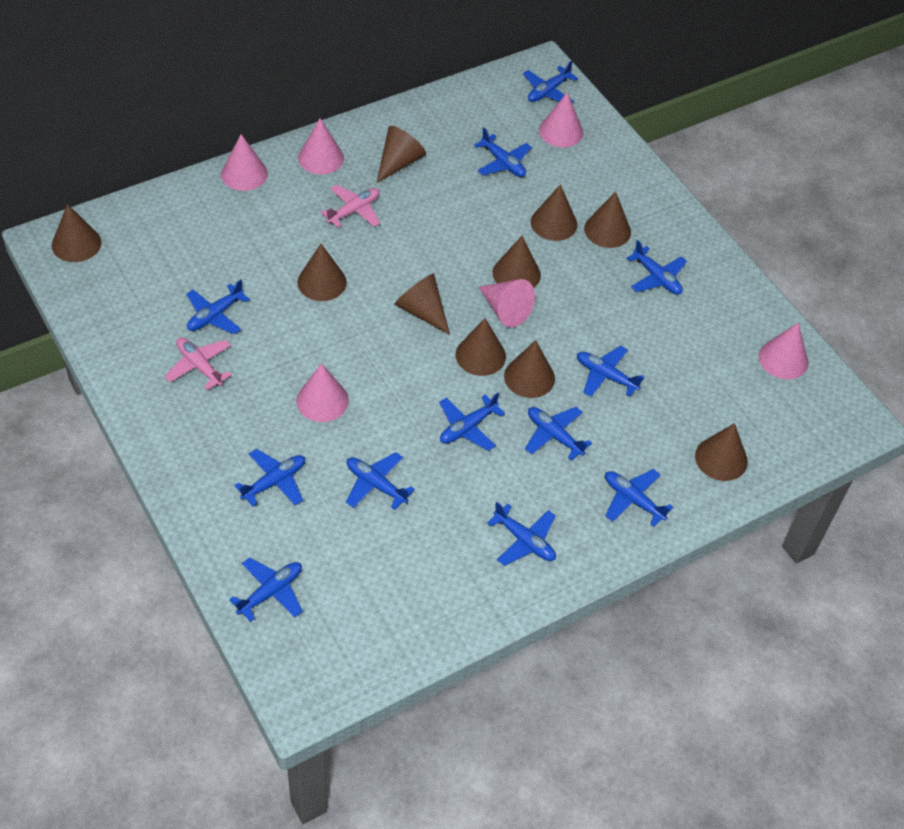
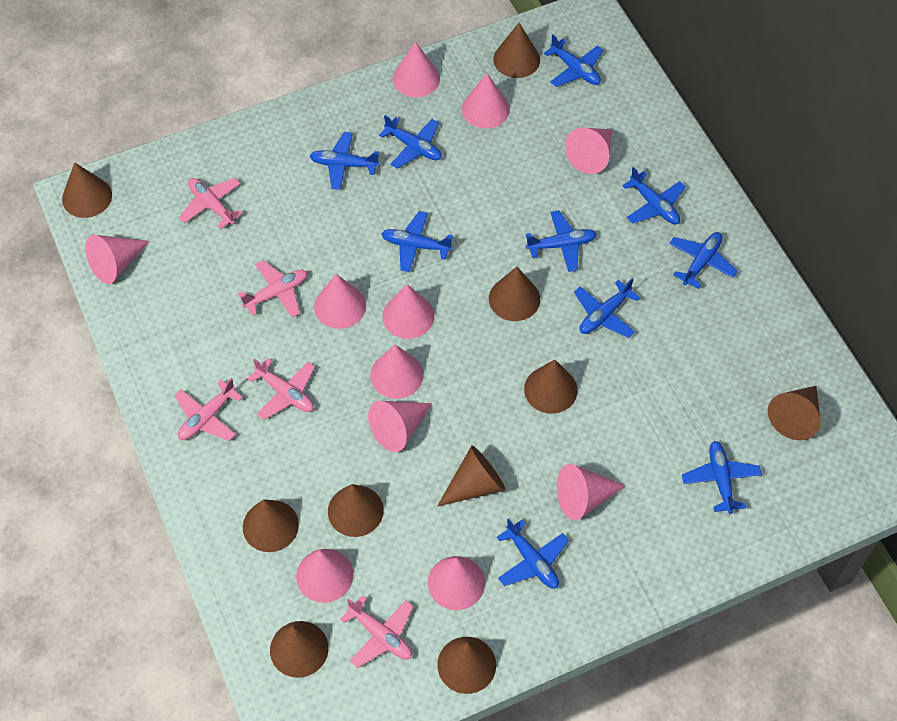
blue plane: [186,280,250,335] [229,557,303,622] [234,449,305,507] [346,452,415,510] [439,393,505,451] [474,128,532,177] [487,502,556,566] [523,60,578,103] [525,407,592,461] [577,346,645,397] [605,469,673,527] [627,240,687,295] = 12 -> [310,132,380,190] [379,115,442,169] [381,211,453,272] [497,519,569,589] [525,210,597,272] [544,35,603,87] [574,278,640,338] [622,167,686,225] [669,232,738,289] [682,441,762,514] = 10
pink cone: [221,134,268,191] [296,363,349,422] [298,118,344,175] [478,279,535,327] [539,92,583,147] [759,323,808,380] = 6 -> [85,235,149,284] [296,549,353,603] [314,274,366,329] [368,401,432,452] [370,345,424,399] [382,284,435,339] [393,42,440,97] [428,556,485,610] [462,73,510,129] [557,464,626,520] [565,128,612,174] = 11
pink plane: [165,337,232,390] [321,185,380,228] = 2 -> [174,378,243,441] [179,178,243,229] [238,260,307,318] [248,358,315,420] [340,595,413,668] = 5

